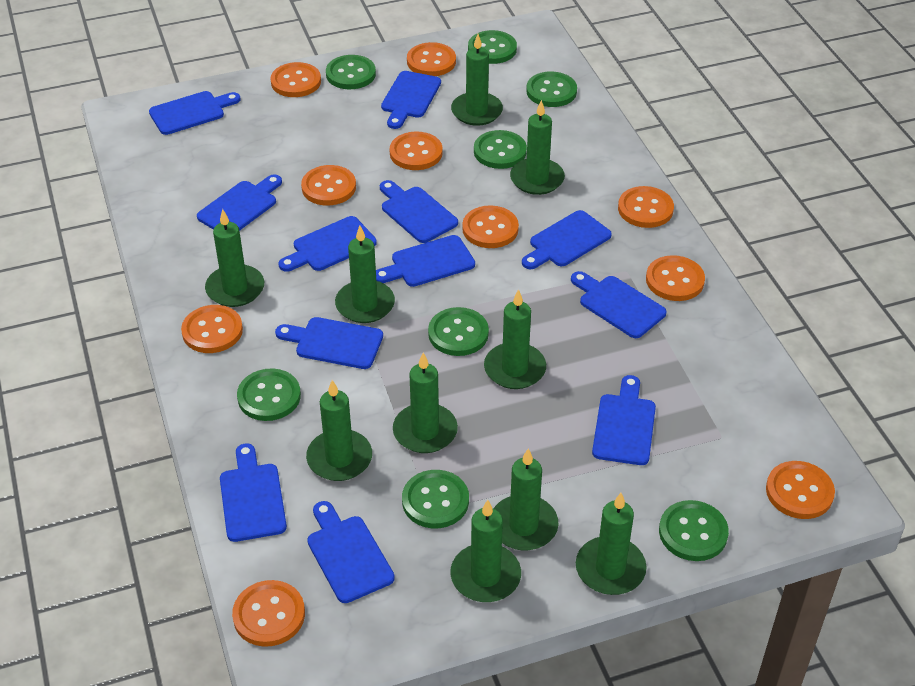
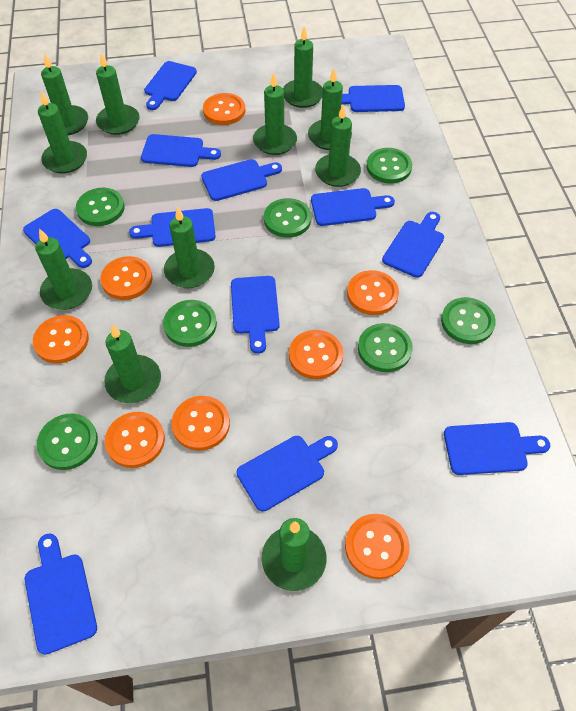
green button: [237,368,301,421] [326,55,376,89] [402,470,469,528] [428,307,489,356] [468,30,517,64] [474,130,527,169] [526,72,577,107] [659,500,729,561] = 8 -> [37,414,98,470] [76,188,125,226] [163,300,217,347] [264,198,311,238] [358,323,413,372] [367,148,412,184] [441,297,496,344] = 7
green candle: [205,209,264,307] [306,380,372,481] [335,225,395,323] [393,353,458,453] [450,500,521,602] [451,34,503,126] [484,289,546,389] [494,448,559,550] [510,100,565,195] [576,493,646,595] = 10 -> [35,228,92,310] [38,91,87,174] [41,53,88,135] [96,53,140,135] [104,324,161,403] [164,207,215,288] [253,73,297,155] [261,518,327,591] [283,26,323,108] [308,69,352,150] [315,105,361,187] = 11
orange button: [181,305,243,353] [232,580,305,647] [270,62,321,97] [301,165,356,205] [389,132,443,170] [407,42,456,76] [462,205,519,248] [618,186,674,228] [646,255,705,301] [766,461,835,519] = 10 -> [33,315,89,363] [100,256,153,300] [105,412,165,468] [172,396,230,451] [203,93,245,125] [289,330,343,379] [345,514,410,579] [347,270,399,315] = 8

